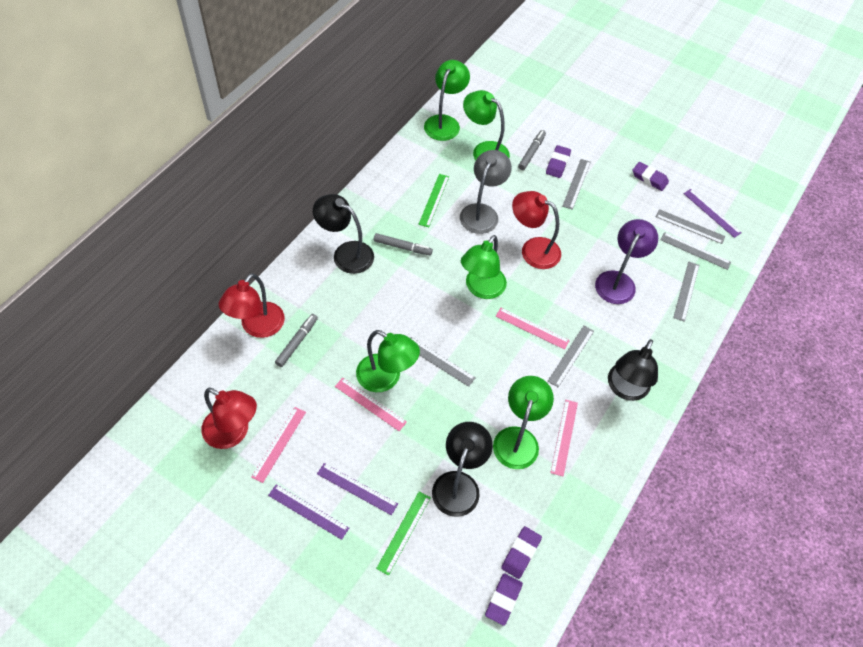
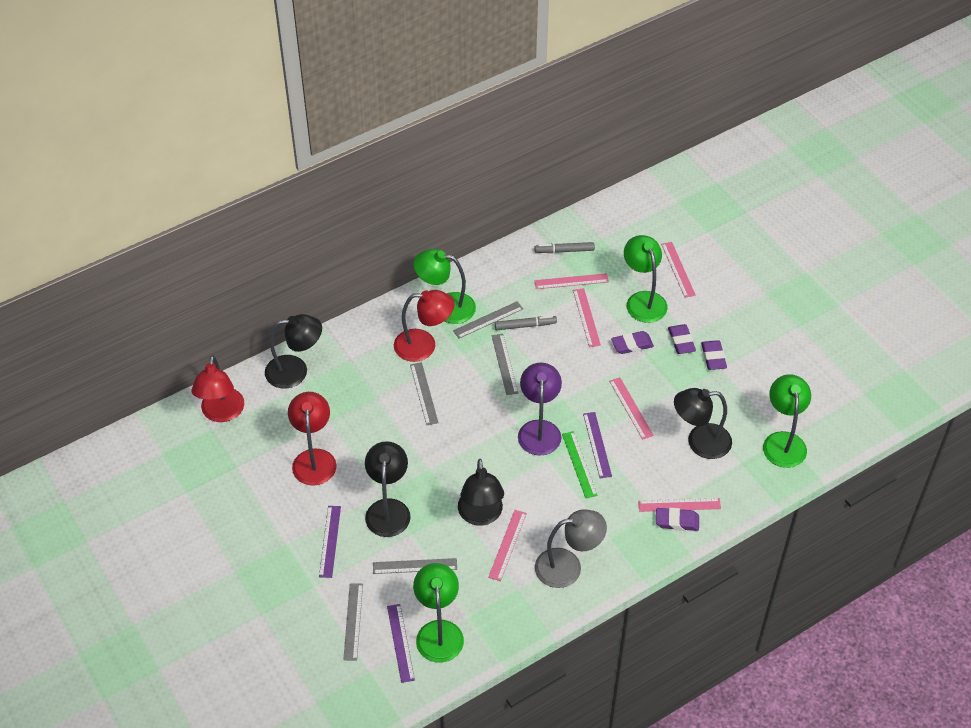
black lamp: [313,194,374,274] [432,422,493,517] [608,339,658,401] = 3 -> [265,314,322,389] [365,441,411,537] [458,459,504,526] [674,388,732,459] = 4
green lamp: [356,330,420,392] [424,60,470,141] [461,235,507,299] [463,90,510,160] [493,376,554,469] = 5 -> [413,249,476,324] [413,563,464,663] [624,235,667,323] [763,374,811,468] = 4
green ruler: [376,492,431,575] [419,174,449,227] = 2 -> [562,431,598,498] = 1
grey marker: [275,314,318,367] [374,233,433,255] [518,130,546,170] = 3 -> [495,315,557,330] [534,242,595,253] = 2
grey ruler: [410,337,476,387] [547,326,594,387] [562,159,591,210] [656,209,725,244] [660,232,731,270] [673,261,699,322] = 6 -> [343,583,363,661] [373,558,457,574] [410,362,439,425] [453,301,523,338] [492,334,518,395] = 5
pink ruler: [251,407,306,483] [335,378,407,431] [496,308,570,350] [550,400,578,476] = 4 -> [488,510,527,581] [534,273,609,289] [573,288,601,347] [609,377,654,440] [638,498,721,512] [661,242,696,298] = 6

